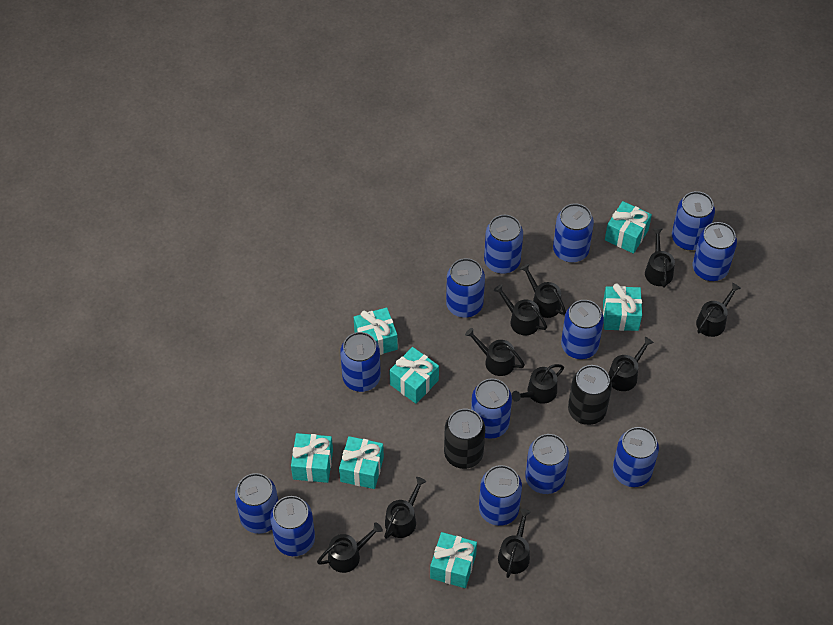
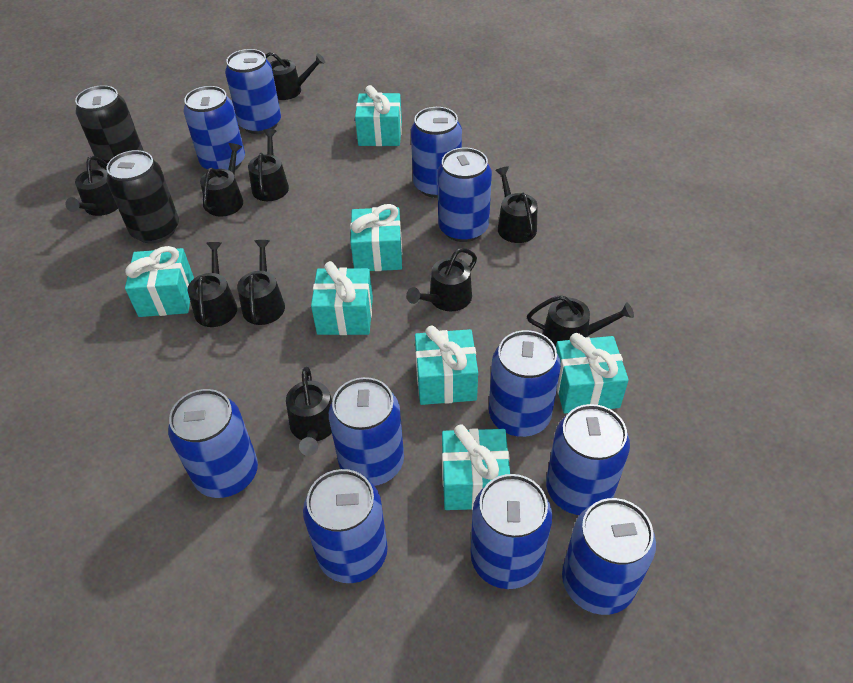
blue can: [235,473,278,534] [270,496,315,556] [340,332,381,392] [446,258,485,318] [471,378,512,439] [479,465,522,526] [484,215,523,274] [525,434,569,494] [553,203,594,263] [561,300,604,359] [613,427,659,487] [672,191,715,250] [693,222,737,281] = 13 -> [168,389,258,498] [184,86,245,170] [225,49,281,134] [303,469,388,583] [329,377,404,486] [411,107,462,198] [437,148,492,242] [471,474,552,589] [489,330,561,437] [546,404,630,515] [562,498,656,615] = 11

